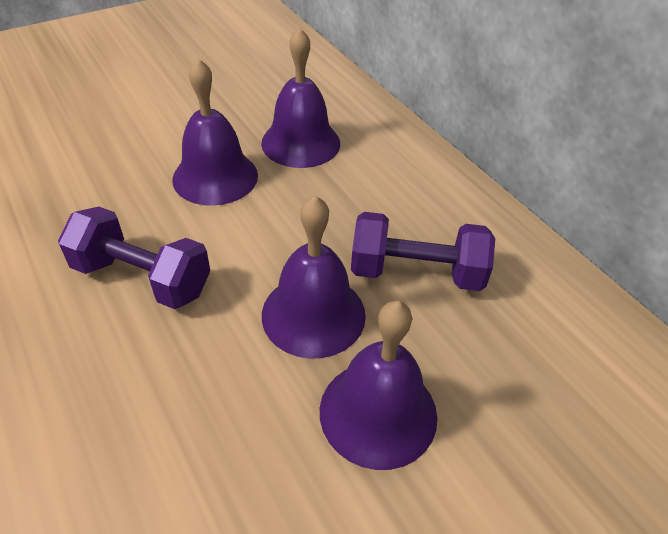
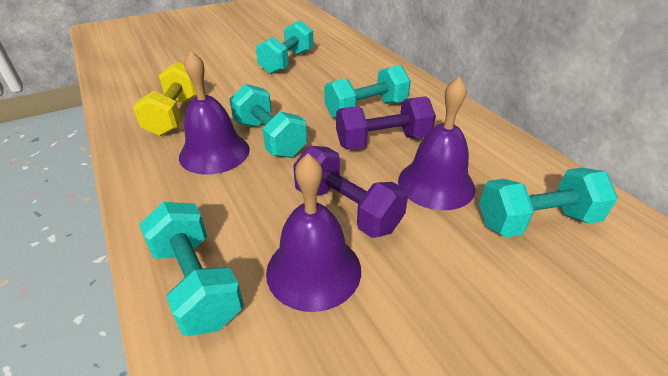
purple bell: [172,58,258,206] [261,27,340,168] [262,195,366,359] [320,301,437,470] = 4 -> [179,51,250,175] [266,153,361,312] [398,76,476,210] = 3
turquoise dumbbell: none = 0 -> [139,202,244,336] [229,84,307,158] [256,20,314,74] [324,65,411,119] [479,168,618,237] = 5
yellow dumbbell: none = 0 -> [133,62,197,136] = 1

